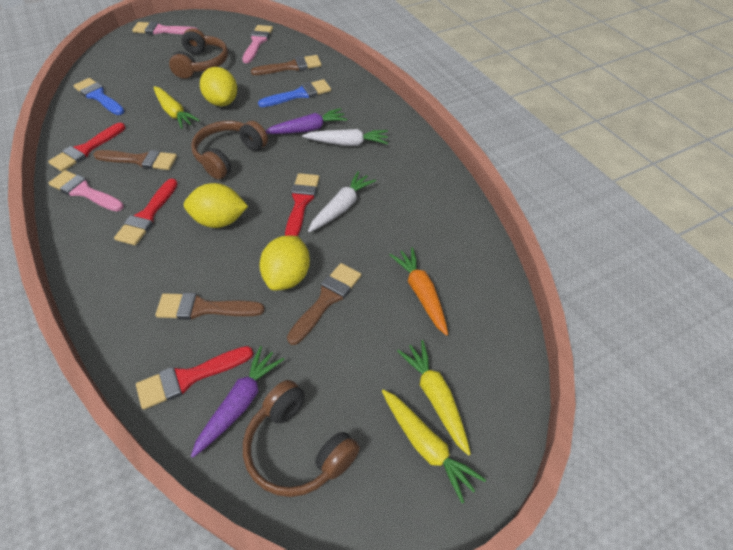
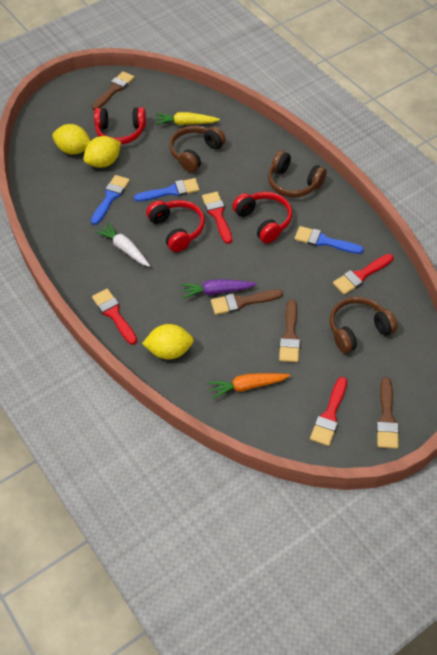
blue brush: [73,78,125,115] [258,79,331,107] = 2 -> [91,175,130,225] [134,178,200,202] [294,226,364,254] = 3
pink brush: [49,170,124,211] [132,22,197,35] [242,25,273,63] = 3 -> none = 0
purple carrot: [191,346,284,458] [265,108,347,134] = 2 -> [181,279,257,299] = 1
red headphones: none = 0 -> [94,107,146,144] [146,200,205,252] [232,192,292,244] = 3
white carrot: [302,129,388,146] [308,171,376,232] = 2 -> [95,222,150,267] = 1
yellow carrot: [154,86,200,129] [382,389,486,503] [397,340,471,456] = 3 -> [155,112,220,125] = 1

